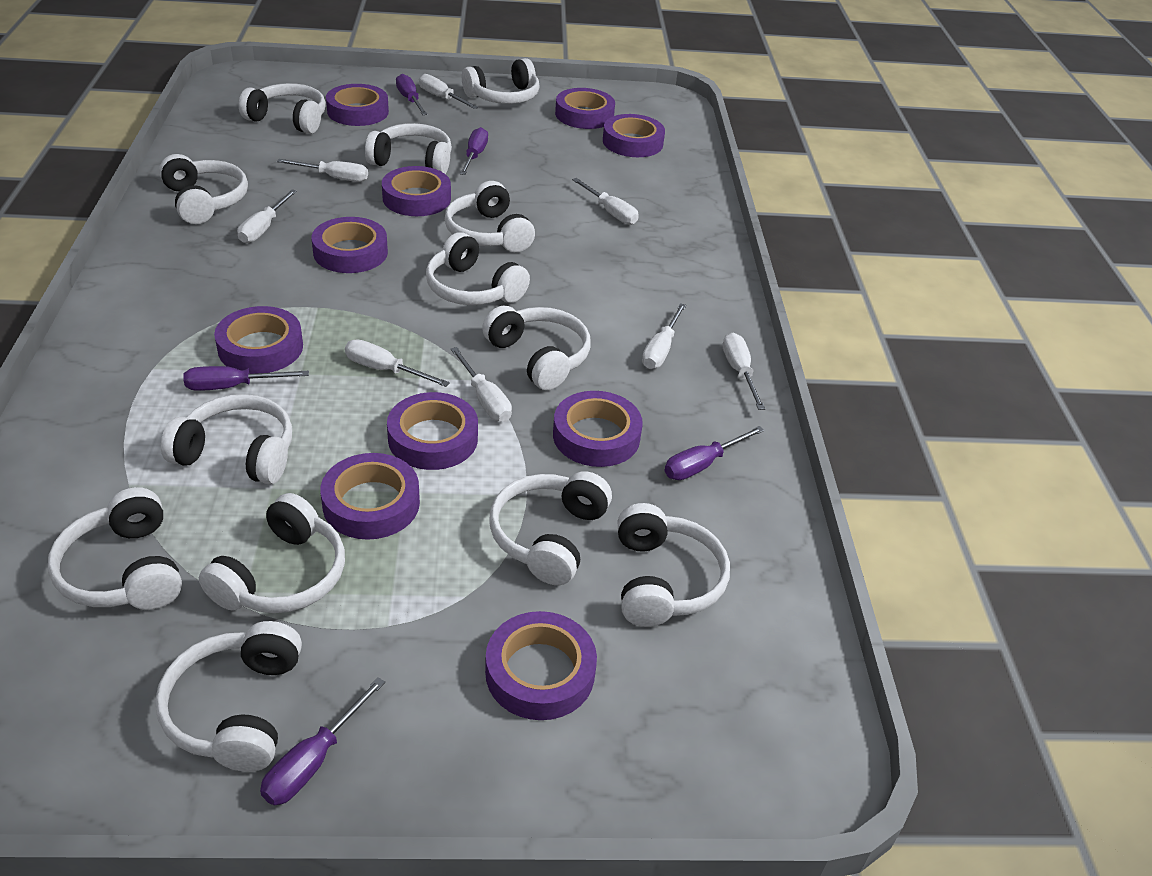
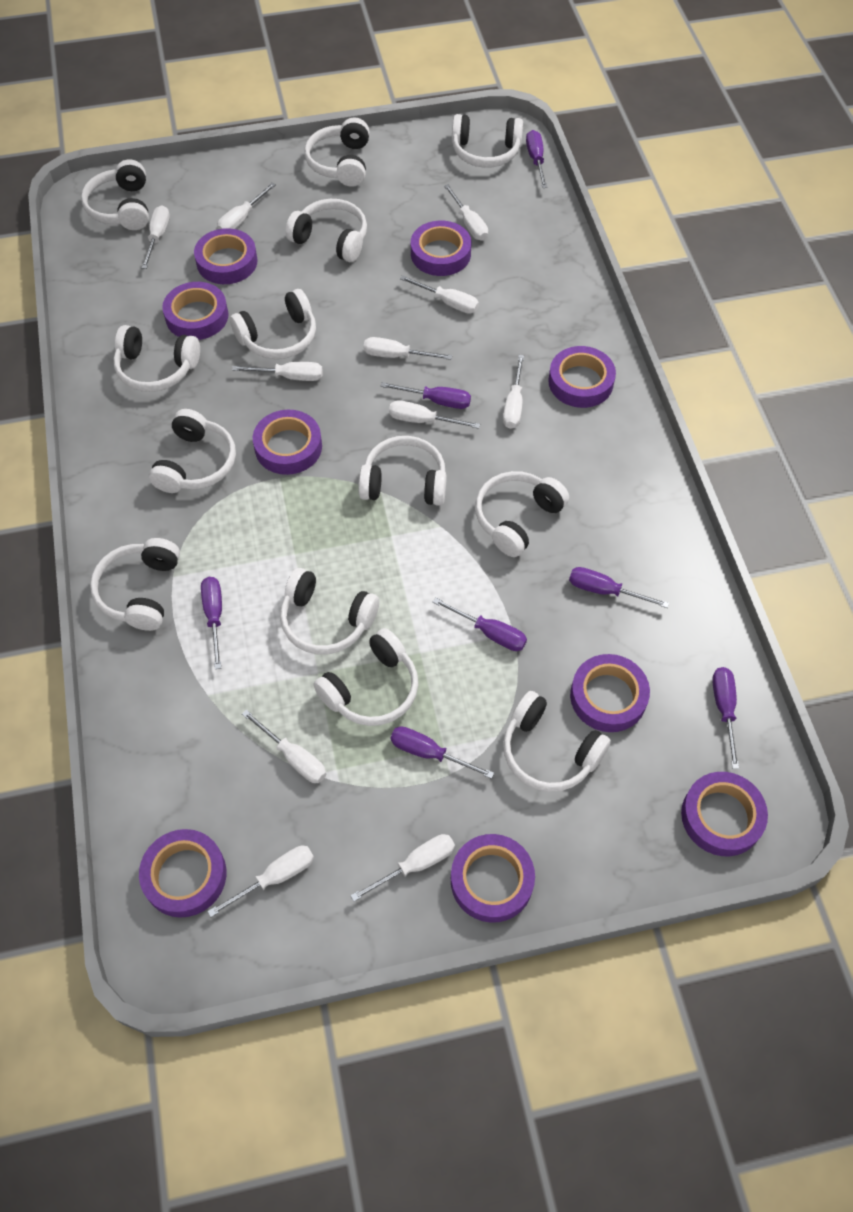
purple screwdriver: [183,366,309,391] [260,677,385,805] [396,74,428,115] [460,127,488,175] [665,426,764,480] = 5 -> [201,577,222,669] [381,382,471,409] [391,726,494,779] [433,597,527,651] [526,130,547,188] [569,567,669,608] [712,667,739,769] = 7
purple tape: [214,306,303,374] [312,217,388,273] [320,453,420,540] [326,84,389,126] [382,166,451,216] [387,392,478,470] [485,611,597,720] [553,391,643,467] [555,88,615,129] [603,114,665,157] = 10 -> [139,829,226,918] [162,282,229,340] [194,228,257,284] [253,410,322,475] [411,221,471,276] [451,834,535,923] [548,346,616,408] [570,654,650,732] [681,772,768,856] = 9
white screwdriver: [237,190,297,243] [277,159,368,182] [345,339,450,387] [419,74,478,109] [451,347,512,422] [572,178,639,225] [642,303,686,369] [723,333,765,410] = 8 -> [142,205,170,269] [207,846,314,917] [217,183,276,229] [232,362,323,381] [242,710,326,783] [350,834,455,901] [364,337,452,360] [389,400,480,429] [400,275,479,314] [444,184,488,241] [503,355,524,429] = 11

